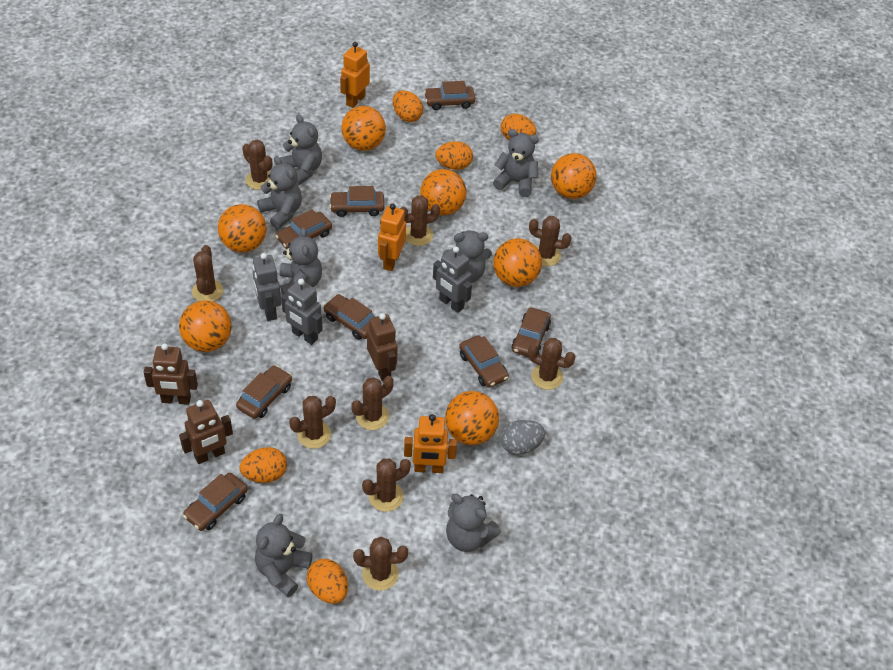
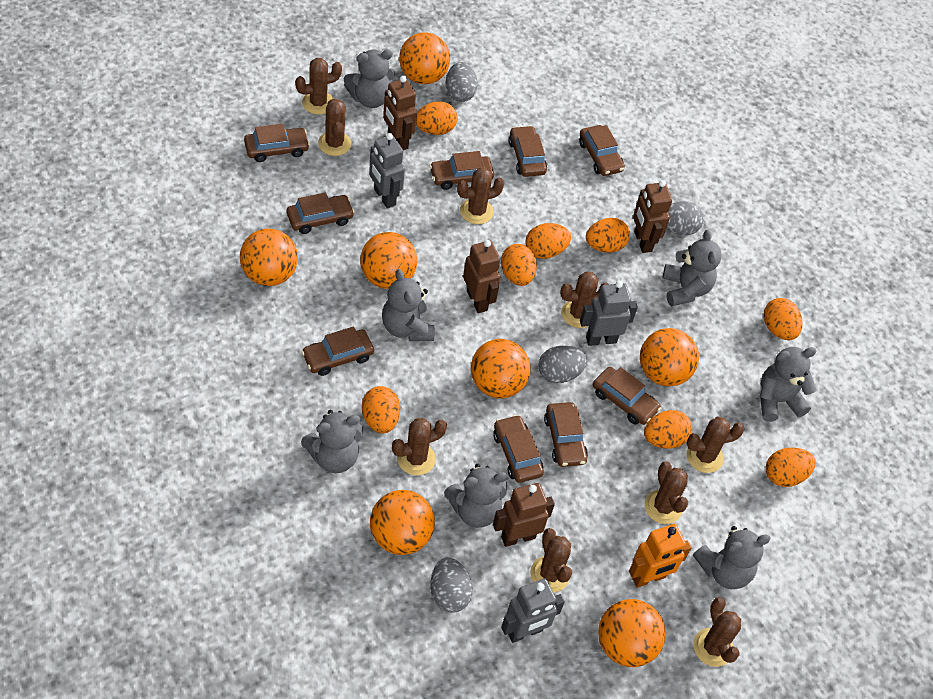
brown car: [183,473,248,531] [236,365,292,419] [276,209,332,249] [323,294,374,340] [329,186,384,217] [424,81,475,110] [459,335,509,388] [511,307,551,357] = 8 -> [244,124,310,162] [287,192,355,234] [301,326,374,376] [429,151,494,190] [493,415,544,483] [508,126,547,177] [544,402,588,467] [579,125,625,176] [593,367,661,425] = 9
brown robot: [143,343,198,405] [179,400,233,464] [367,313,398,381] = 3 -> [383,76,417,150] [463,240,500,313] [493,483,555,547] [633,180,672,253] = 4
grey egg: [500,420,545,455] = 1 -> [431,557,473,613] [446,62,478,102] [538,346,587,383] [666,201,704,235] = 4
orange egg: [240,447,287,483] [307,559,348,604] [393,91,423,122] [435,141,473,170] [501,114,537,140] = 5 -> [362,386,400,434] [416,101,458,135] [501,244,537,286] [525,223,571,259] [586,218,630,253] [644,410,692,448] [764,298,802,340] [766,448,816,487] = 8
orange robot: [340,42,370,108] [378,204,406,271] [404,414,457,473] = 3 -> [629,524,692,588] = 1

